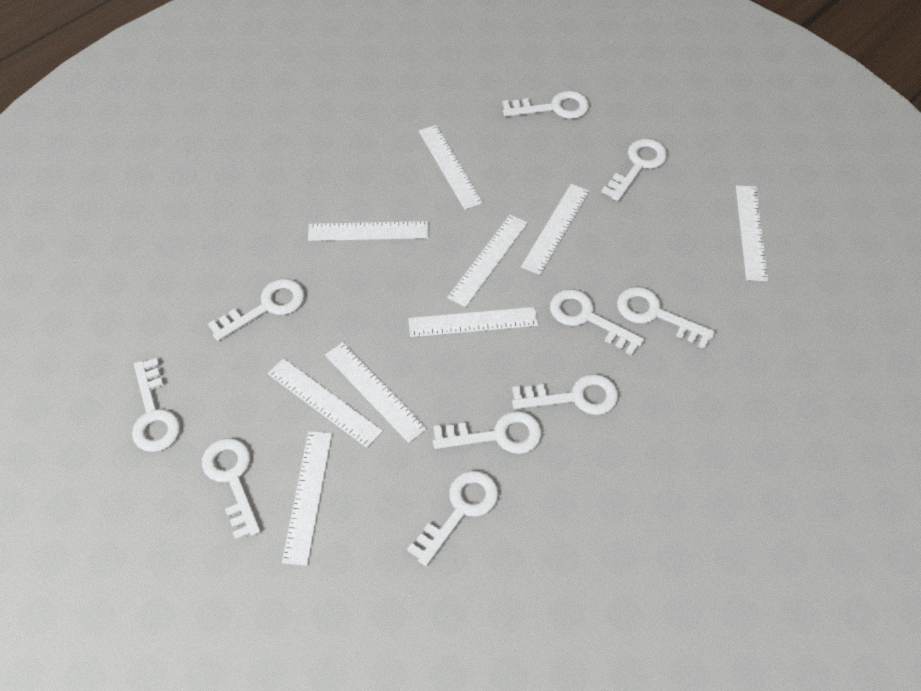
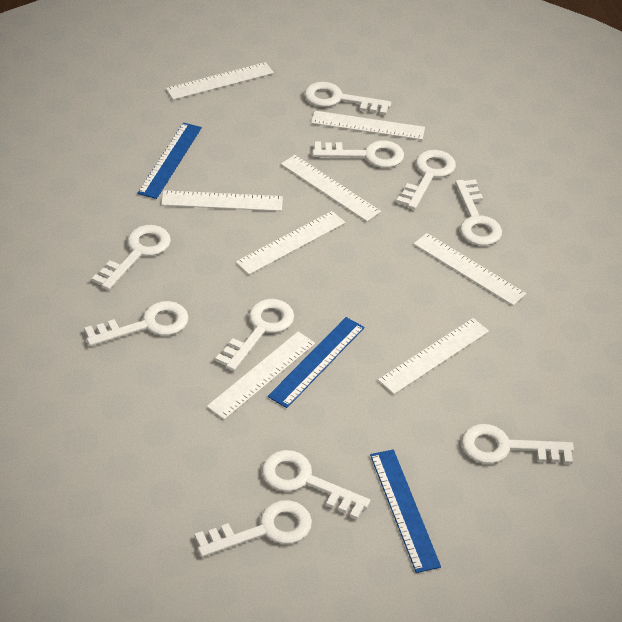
blue ruler: none = 0 -> [137,123,202,199] [268,317,364,408] [370,449,441,573] = 3
white ruler: [268,358,383,448] [282,431,332,566] [308,221,429,241] [325,342,427,443] [408,307,538,337] [419,125,483,210] [447,214,528,307] [521,184,590,275] [736,185,768,281] = 9 -> [161,190,283,211] [166,62,274,100] [207,332,315,420] [236,211,345,275] [281,155,381,222] [311,111,425,140] [378,318,489,394] [414,233,526,306] = 8

